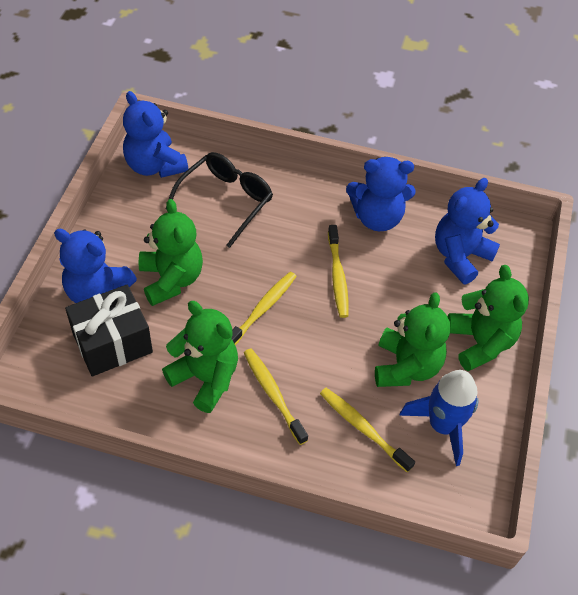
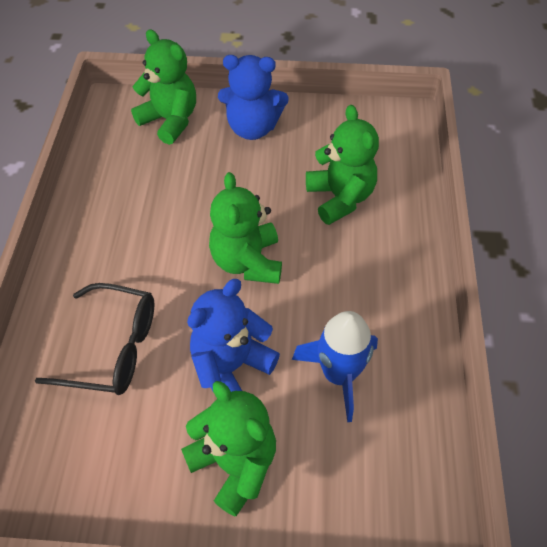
black gift: [65,285,153,376] = 1 -> none = 0
blue teddy bear: [54,229,137,303] [123,91,188,178] [346,157,416,231] [435,178,500,284] = 4 -> [187,279,280,392] [218,55,289,140] = 2
yellow toothbrush: [232,272,297,345] [244,348,308,445] [320,388,415,473] [328,225,349,318] = 4 -> none = 0

